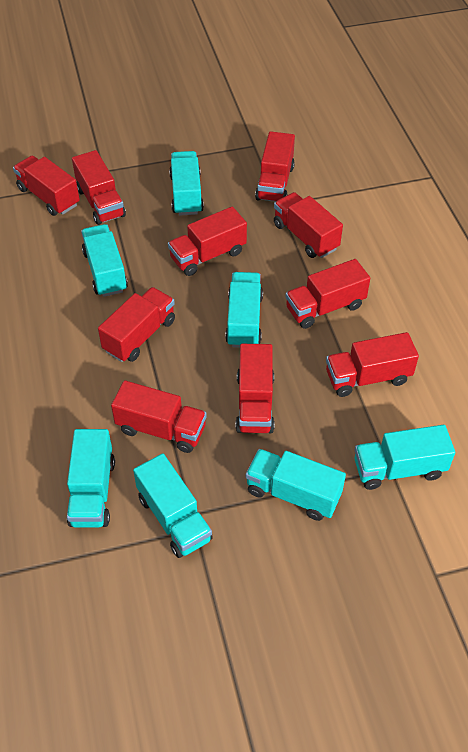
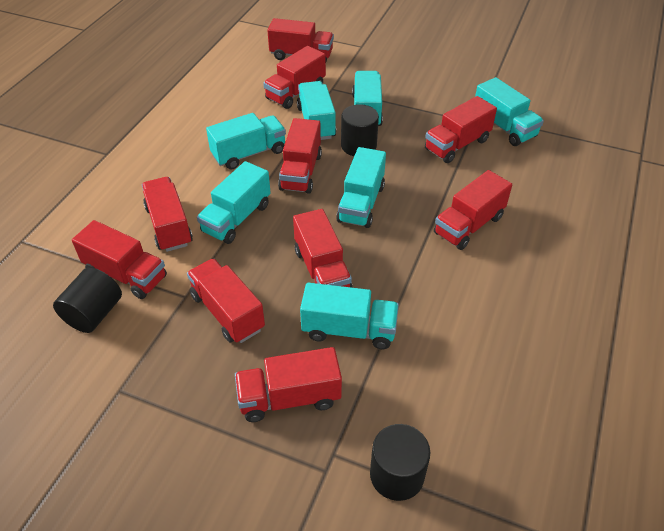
black cylinder: none = 0 -> [53,267,122,333] [341,104,379,156] [370,424,430,501] = 3

